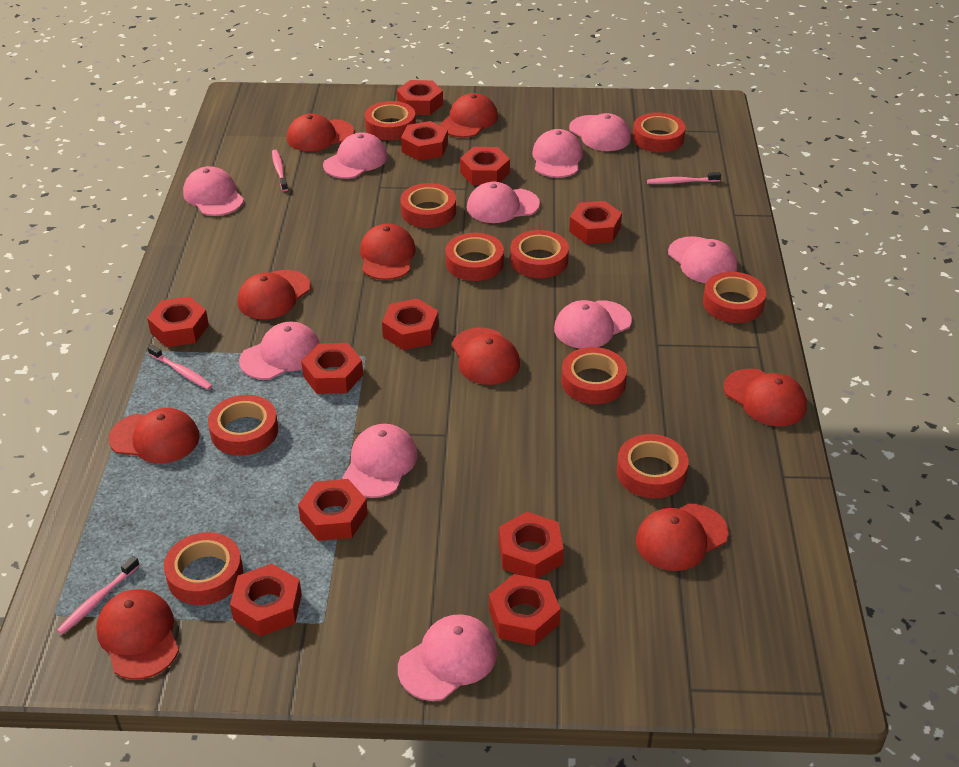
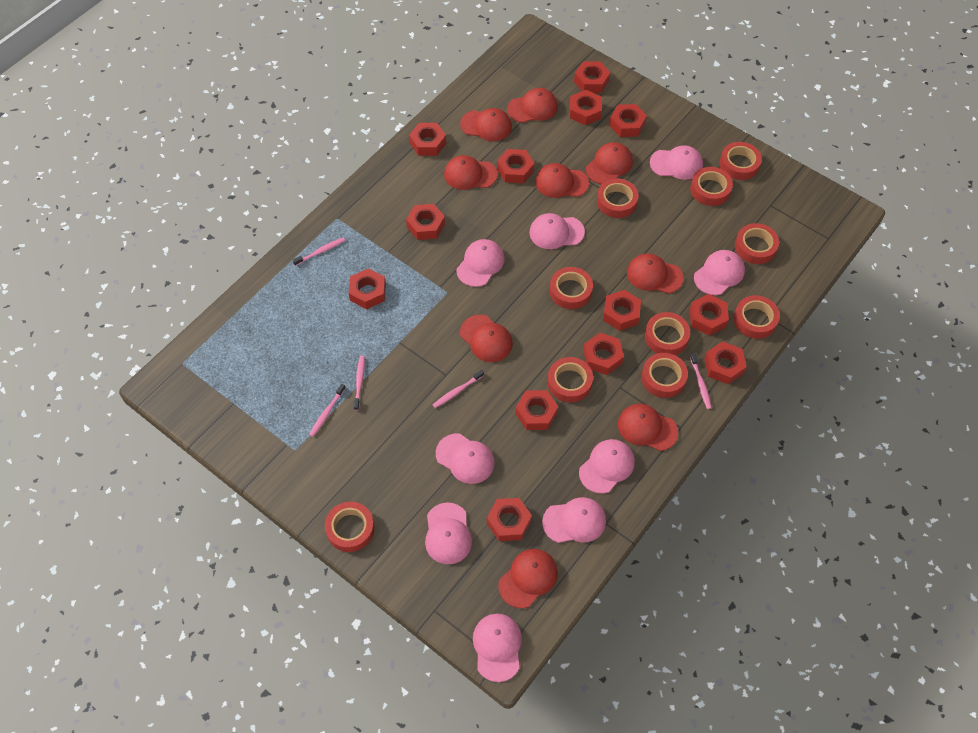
pink cap: [183,166,244,216] [239,322,320,380] [323,132,388,179] [342,424,418,498] [398,614,497,701] [467,182,540,223] [532,129,583,178] [554,300,632,349] [569,113,631,151] [668,236,737,283] = 10 -> [425,503,472,564] [436,433,495,484] [456,239,505,287] [473,614,522,682] [529,213,585,249] [542,497,606,543] [579,439,635,494] [650,145,703,180] [694,250,745,295] = 9
pink toothbrush: [57,556,140,635] [148,345,213,390] [272,150,288,191] [647,172,721,184] = 4 -> [292,237,345,266] [309,384,346,437] [354,356,365,410] [433,370,484,408] [690,353,712,409] = 5
red nut: [147,297,209,347] [230,564,302,636] [298,479,368,541] [301,343,363,394] [382,299,439,350] [397,80,443,115] [401,121,448,161] [460,147,510,185] [489,574,560,646] [499,512,564,579] [569,201,622,244] = 11 -> [349,269,386,309] [406,204,445,240] [409,123,446,156] [487,498,532,541] [497,149,534,183] [515,390,559,430] [570,90,602,125] [574,61,610,93] [583,333,624,375] [603,290,641,331] [609,104,647,137] [690,294,729,336] [704,341,747,384] = 13

